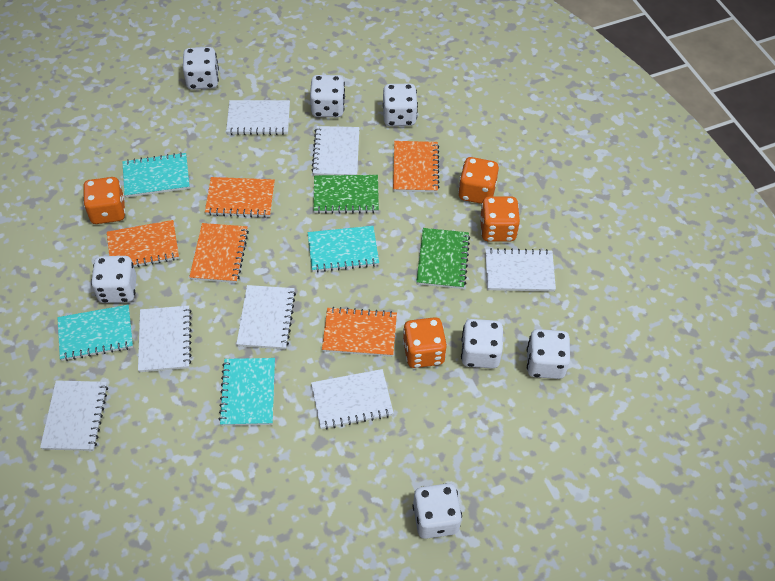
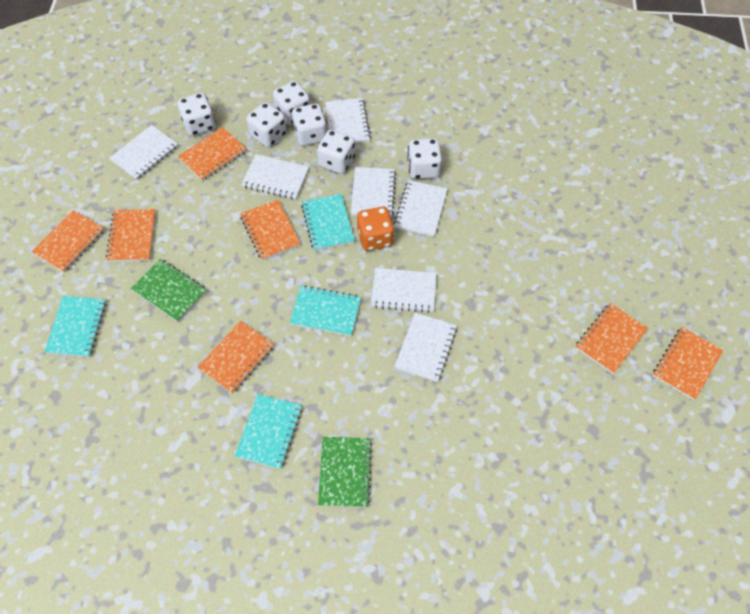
orange dice: [83,177,126,224] [403,317,447,368] [458,157,499,204] [480,197,520,241] = 4 -> [357,207,394,251] = 1
orange notebook: [107,220,179,267] [189,223,249,283] [205,177,275,218] [322,307,397,357] [393,141,439,193] = 5 -> [32,210,105,273] [106,209,156,262] [178,127,247,181] [197,321,275,394] [240,200,301,260] [575,303,648,374] [653,327,723,400] = 7
white dice: [91,256,137,303] [183,47,219,90] [310,75,345,117] [383,84,418,126] [413,483,462,539] [461,319,503,368] [527,329,570,379] = 7 -> [177,93,216,136] [246,102,287,147] [273,81,310,125] [292,104,327,146] [317,130,355,174] [407,138,442,179] = 6

